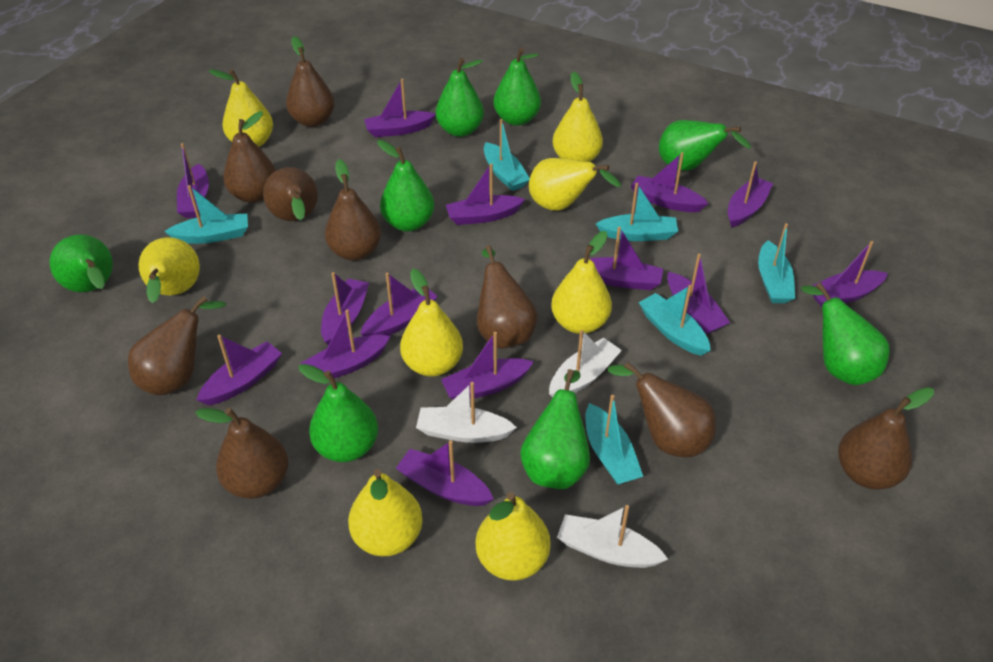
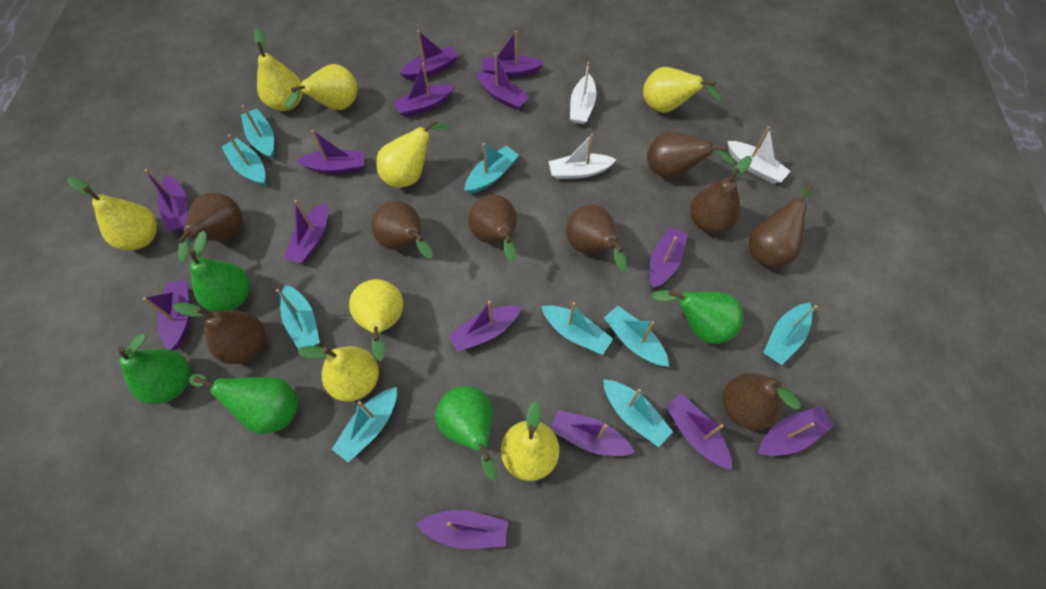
green pear: [49,234,113,292] [298,364,378,462] [377,140,434,231] [436,58,484,137] [493,48,541,126] [520,369,590,489] [659,120,751,171] [801,282,890,385] = 8 -> [117,333,190,404] [188,231,250,311] [189,374,298,434] [435,386,497,481] [651,290,743,344] = 5
turquoise boat: [164,185,248,244] [484,119,530,191] [585,395,643,485] [596,183,678,241] [639,285,711,356] [758,223,795,303] = 6 -> [222,135,266,186] [241,105,274,159] [276,285,320,350] [332,387,397,463] [464,143,519,194] [541,302,613,355] [603,379,673,447] [604,306,669,367] [763,303,818,365] = 9

